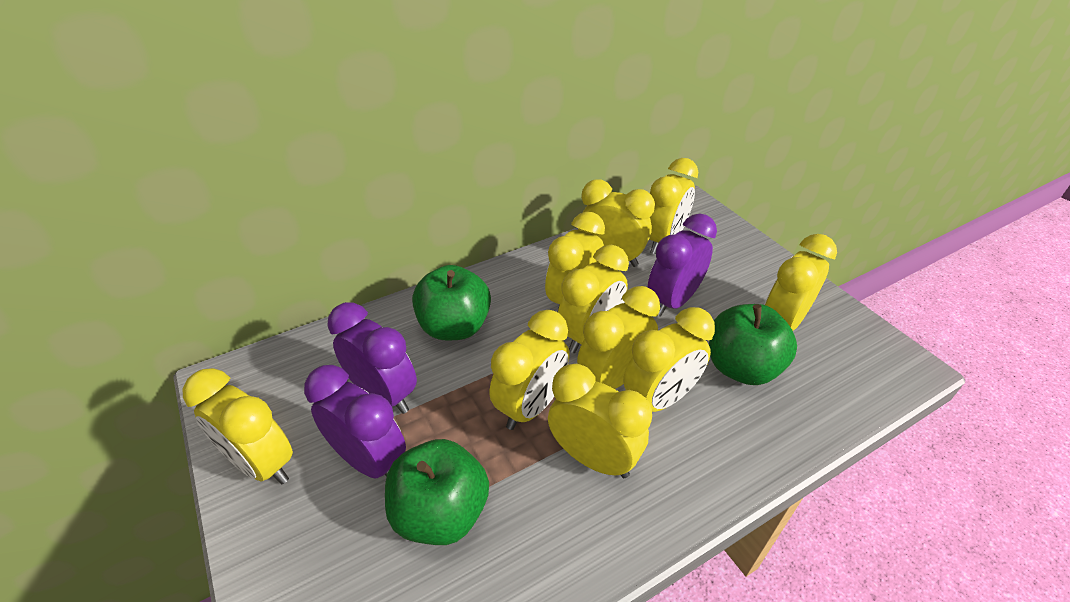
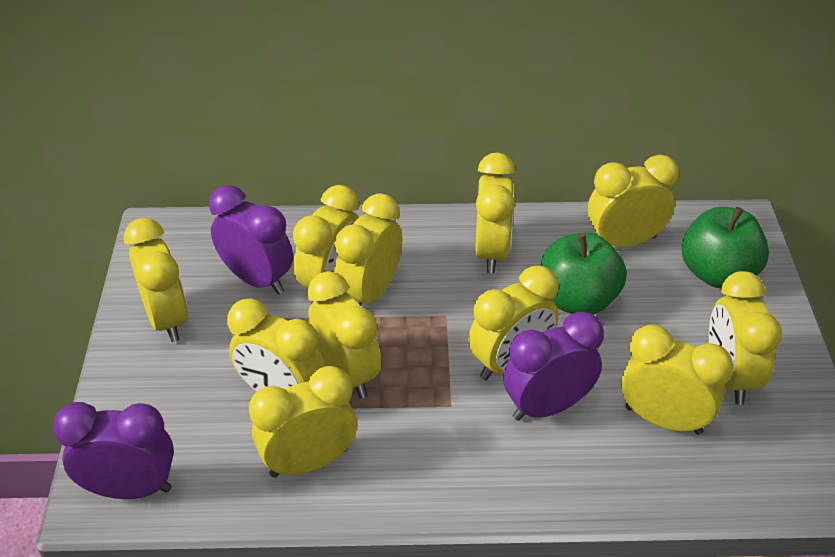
green apple: [385,439,489,545] [412,265,491,341] [709,304,797,385] = 3 -> [541,232,627,315] [682,207,769,288] = 2
yellow clock: [183,368,293,484] [490,310,570,430] [545,212,605,309] [548,364,652,478] [558,245,629,353] [577,286,660,389] [578,179,655,267] [623,307,715,412] [649,158,698,254] [764,234,837,331] = 10 -> [124,218,188,342] [227,299,325,392] [249,366,357,478] [293,185,359,304] [308,271,381,399] [334,193,402,306] [468,266,559,380] [475,152,515,273] [588,155,679,247] [621,324,733,435] [709,271,782,405] = 11

